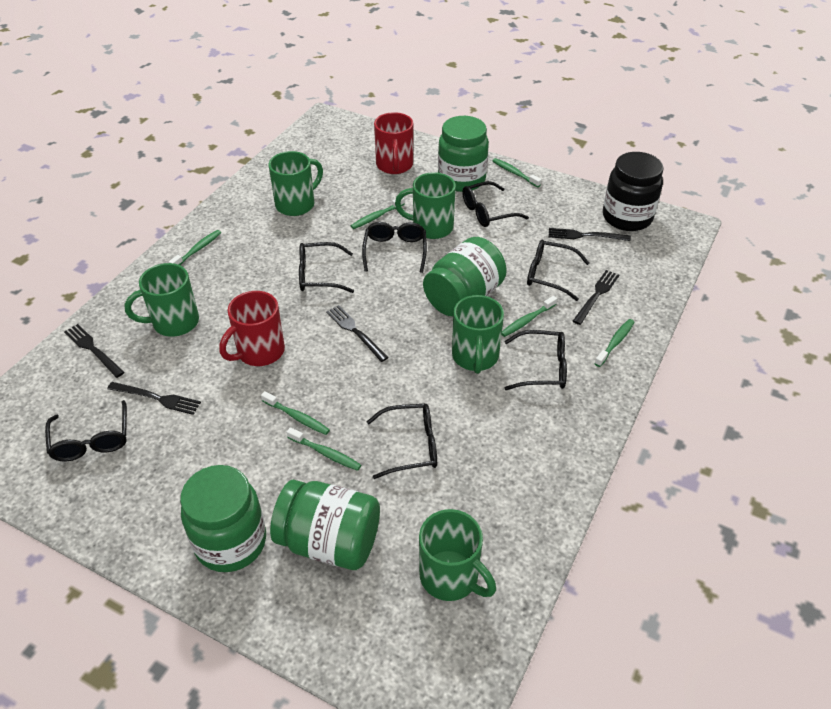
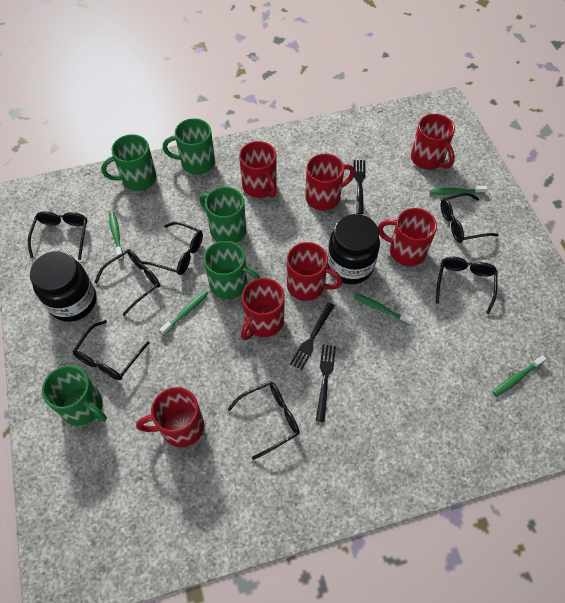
black fork: [64,324,125,378] [107,382,201,415] [326,305,389,362] [549,228,631,241] [573,270,619,325] = 5 -> [290,302,335,370] [316,344,336,422] [354,160,365,214] = 3
black jar: [603,152,664,231] = 1 -> [30,251,96,322] [327,214,380,284] = 2
green jar: [180,465,266,572] [270,480,380,570] [423,237,507,316] [438,116,489,192] = 4 -> none = 0
green toothbrush: [169,230,221,265] [261,391,330,435] [287,427,361,471] [351,197,405,229] [493,158,542,187] [502,296,557,337] [594,319,634,367] = 7 -> [109,212,124,260] [159,290,209,335] [354,293,413,325] [430,186,487,195] [493,355,546,397] = 5
red mug: [219,291,285,366] [374,112,413,174] = 2 -> [136,387,204,447] [239,141,277,198] [241,278,285,340] [287,242,343,301] [305,154,355,211] [378,208,437,266] [411,114,455,170] = 7

